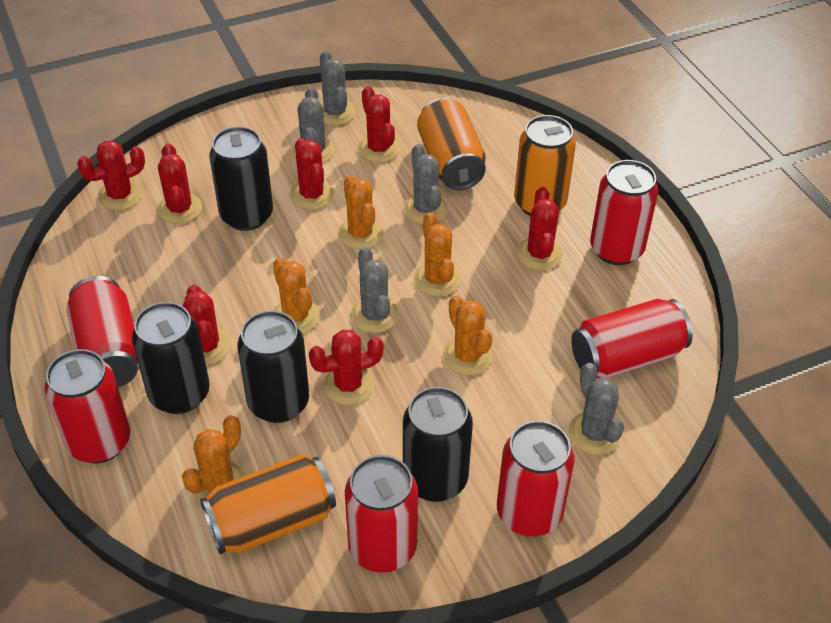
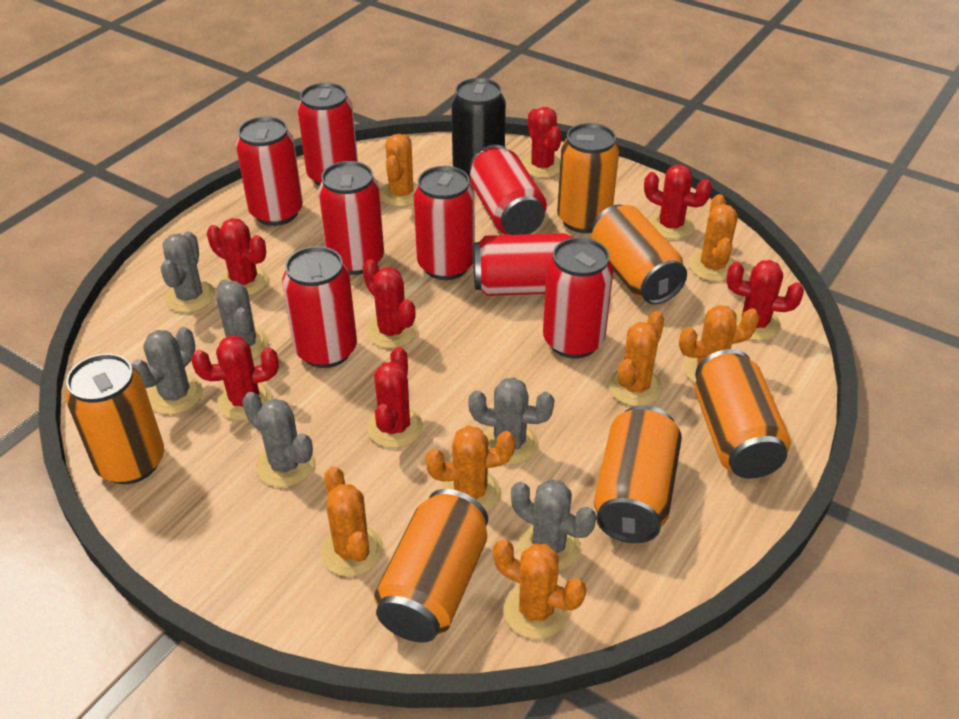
black can: [132,302,210,414] [210,126,273,231] [237,311,309,423] [403,387,473,502] = 4 -> [451,78,506,182] = 1
grey cactus: [292,87,335,163] [320,51,356,125] [351,247,399,333] [403,144,448,224] [568,363,624,455] = 5 -> [131,327,203,415] [161,231,215,313] [216,279,269,360] [242,392,315,487] [468,377,555,465] [511,479,596,571] = 6
orange cactus: [182,415,245,503] [273,257,320,333] [338,175,383,249] [414,212,461,296] [443,295,493,375] = 5 -> [321,466,383,576] [379,134,418,207] [425,426,515,512] [493,539,586,639] [608,311,664,406] [679,305,759,383] [689,194,738,282] = 7
orange can: [200,454,336,555] [417,98,486,190] [514,115,576,216] = 3 -> [66,353,164,484] [374,489,488,643] [557,123,619,233] [591,204,687,304] [594,405,682,543] [695,349,791,479] = 6
red can: [45,349,130,463] [66,276,139,387] [345,455,418,573] [497,421,574,537] [571,299,693,379] [590,160,658,265] = 6 -> [236,116,303,226] [282,246,357,368] [298,83,358,186] [318,161,384,275] [413,166,475,280] [469,145,547,235] [473,233,574,296] [543,237,613,358] = 8

